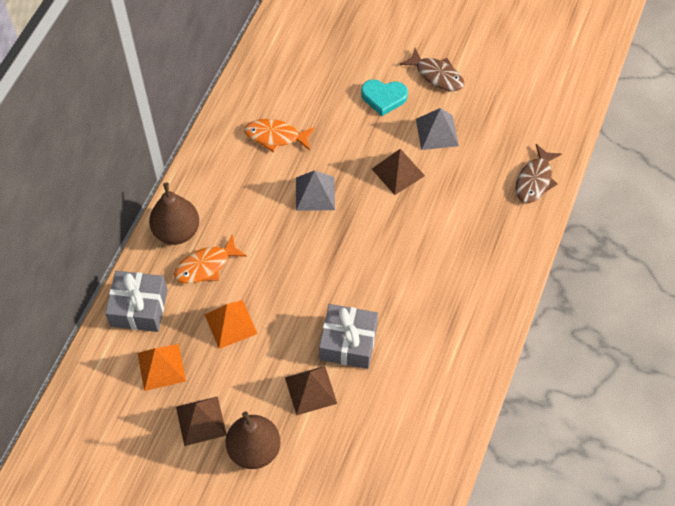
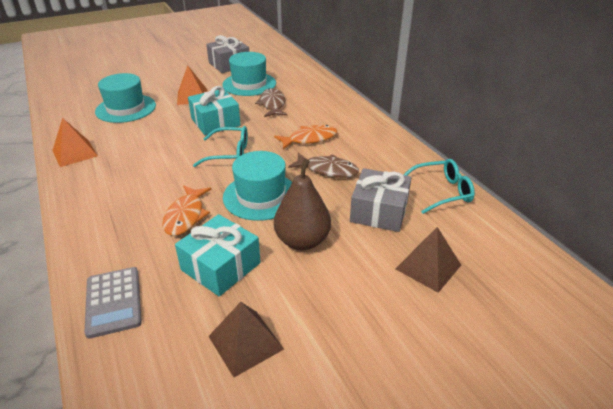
brown pear: [149,183,199,245] [226,411,281,469] = 2 -> [274,159,331,250] = 1
brown pyramid: [176,396,227,446] [285,366,337,416] [372,149,425,195] = 3 -> [208,302,284,377] [396,227,461,293] = 2
grey calculator: none = 0 -> [84,267,142,339] = 1
grey pyramid: [296,170,335,211] [416,108,459,150] = 2 -> none = 0
turquoise gift: none = 0 -> [175,214,261,296] [188,86,241,135] = 2
turquoise glasses: none = 0 -> [193,126,248,167] [404,159,475,214] = 2
turquoise hat: none = 0 -> [95,73,156,123] [222,52,276,96] [223,151,292,221] = 3
turquoise heart: [361,79,408,116] = 1 -> none = 0

